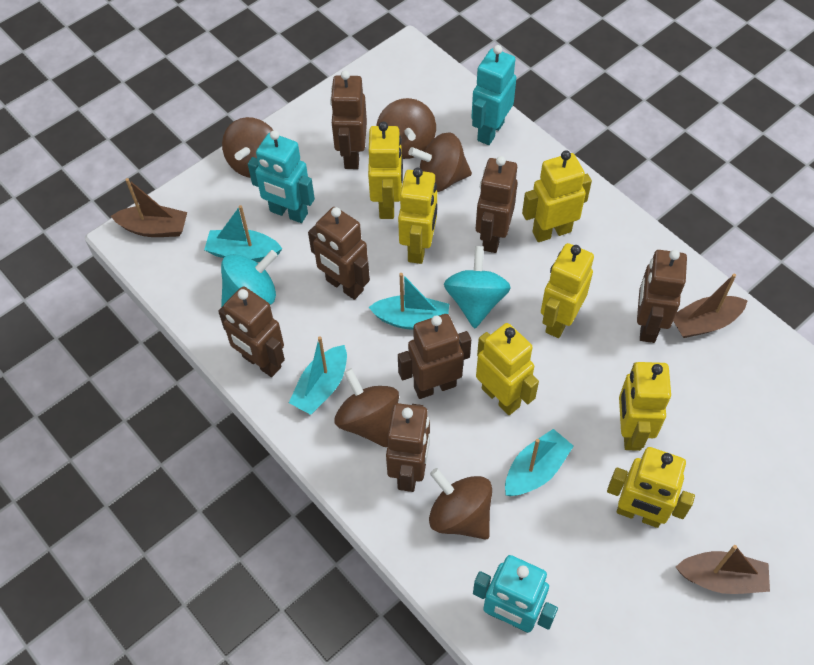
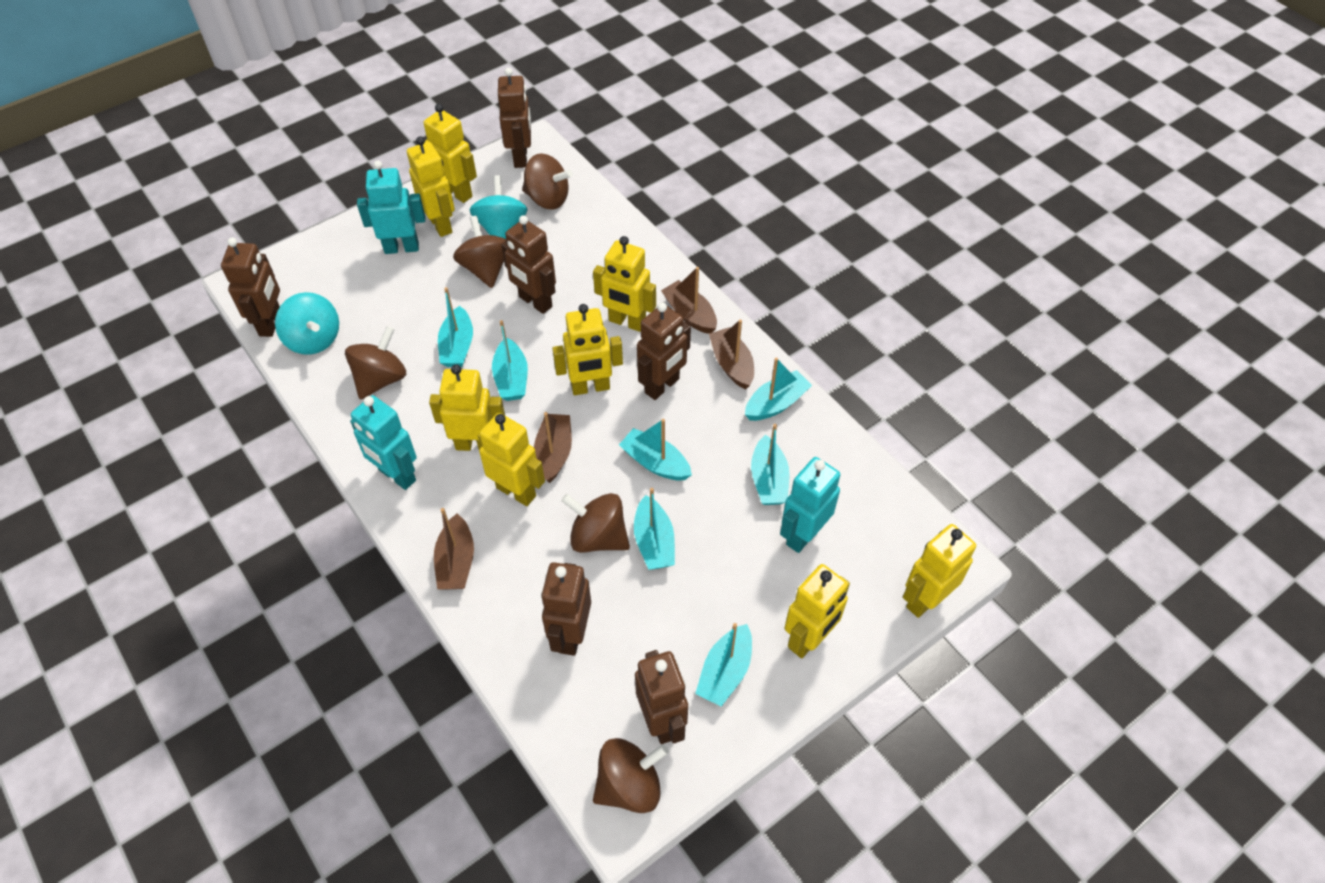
brown boat: [111,178,187,237] [673,274,748,338] [676,545,770,594] = 3 -> [434,508,474,589] [534,412,572,483] [661,267,717,334] [709,320,754,389] = 4
brown robot: [218,286,285,377] [308,207,370,300] [330,70,367,169] [386,403,430,492] [398,314,471,399] [476,156,518,253] [637,250,687,343] = 7 -> [221,238,280,337] [498,68,531,168] [501,215,556,314] [541,562,591,656] [635,650,688,744] [637,302,691,400] = 6
turquoise boat: [204,205,283,262] [289,336,347,415] [369,273,449,330] [505,429,574,496] = 4 -> [438,287,473,367] [492,320,528,401] [619,419,692,481] [634,488,675,570] [695,623,752,706] [745,358,812,421] [751,424,790,505] = 7
yellow robot: [368,122,403,219] [398,168,437,264] [476,323,539,415] [522,151,592,242] [541,243,594,338] [607,447,695,528] [619,362,671,451] = 7 -> [407,136,455,237] [424,104,477,203] [429,364,505,451] [478,413,545,506] [552,304,623,395] [593,236,656,332] [785,564,850,658] [903,524,976,618] = 8

